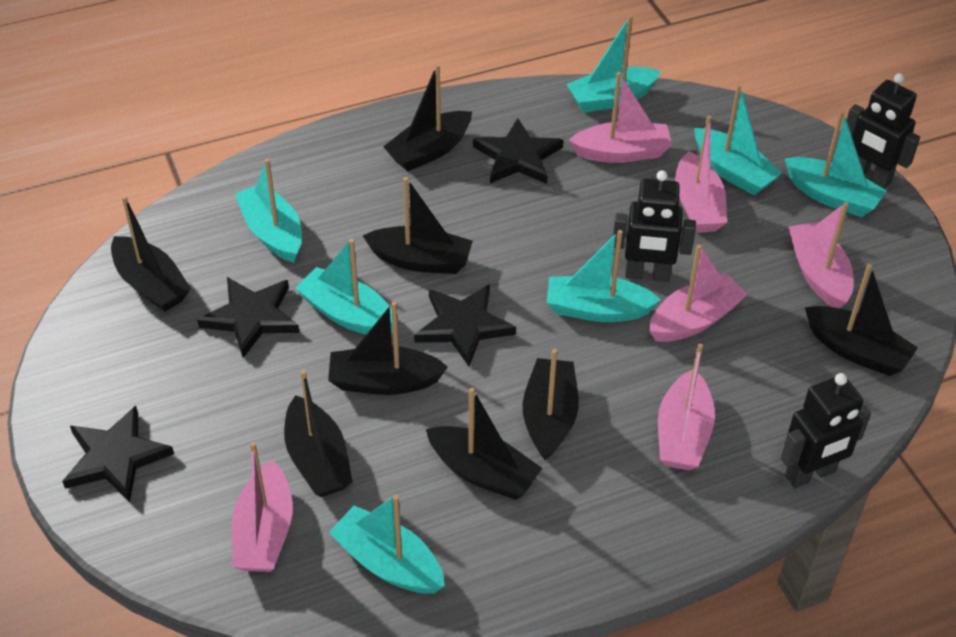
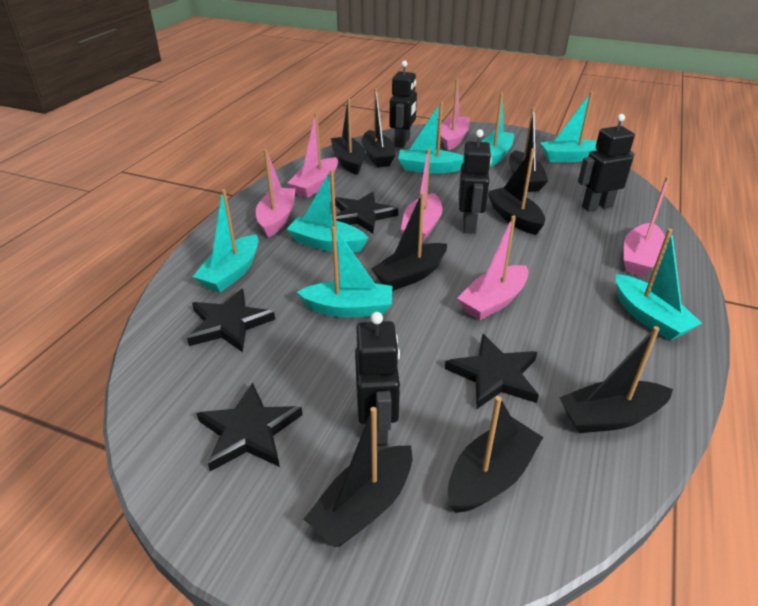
black robot: [613,170,696,282] [781,373,871,488] [847,73,920,189] = 3 -> [355,312,400,446] [390,60,417,148] [459,129,492,234] [578,114,635,212] = 4

